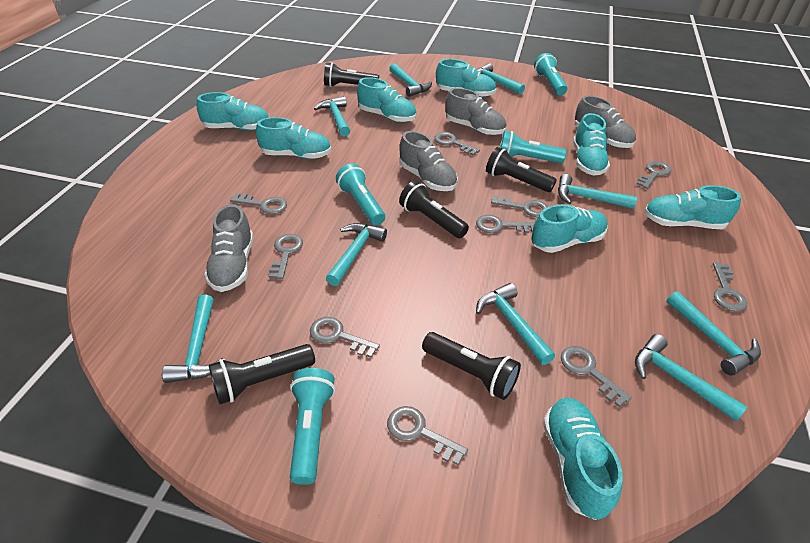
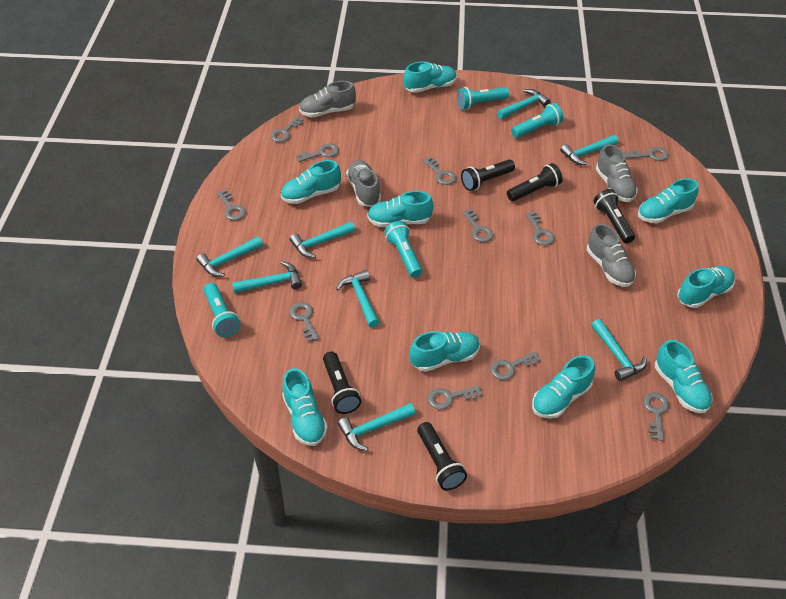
grey key: [230,193,287,214] [269,234,303,279] [310,317,380,358] [387,406,468,465] [434,132,480,155] [476,215,535,233] [491,195,548,217] [561,346,632,407] [636,161,671,189] [713,262,747,311] = 10 -> [217,189,246,220] [270,116,304,142] [290,302,319,342] [296,143,339,162] [423,157,456,185] [428,385,482,409] [462,209,494,242] [490,351,541,380] [526,211,555,245] [624,147,668,161] [643,392,669,441] = 11
turquoise hammer: [162,295,225,383] [314,96,350,136] [326,223,387,286] [389,63,432,97] [476,283,555,365] [477,63,525,94] [558,174,637,209] [635,334,747,421] [666,291,761,376] = 9 -> [196,236,263,277] [232,261,302,293] [290,222,355,258] [336,270,379,328] [338,403,415,451] [497,89,551,119] [560,135,618,165] [591,319,647,381] = 8
turquoise shoe: [197,92,269,131] [256,117,331,159] [357,77,416,122] [436,59,496,97] [531,204,608,253] [543,397,623,520] [573,113,610,176] [644,185,741,229] = 8 -> [281,160,341,204] [282,368,328,446] [367,191,433,227] [403,62,457,93] [409,331,480,372] [532,355,595,419] [638,178,698,223] [655,340,712,413] [677,266,735,308] = 9

